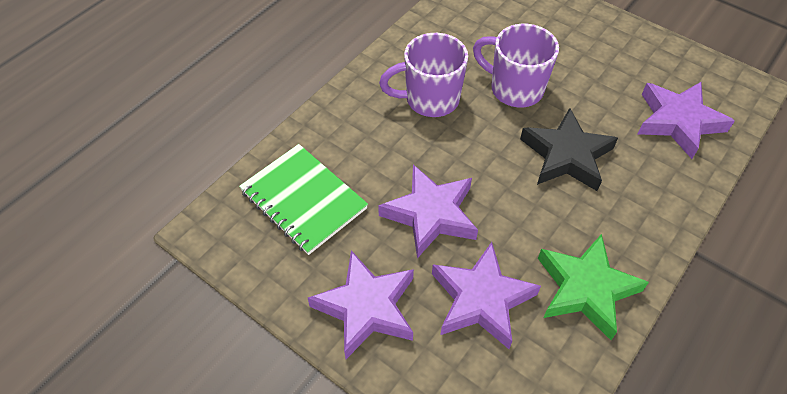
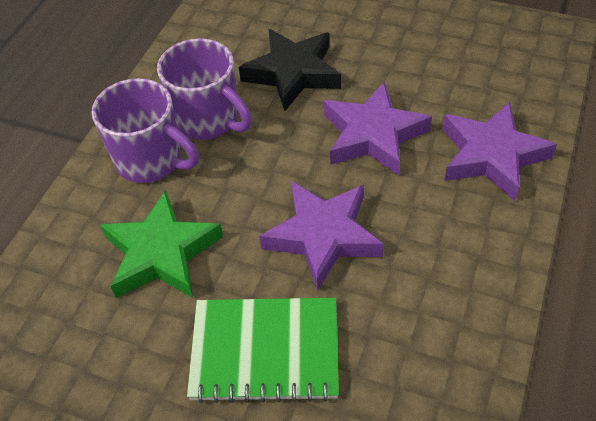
purple star: [308,250,414,359] [378,164,478,258] [432,242,541,349] [638,82,735,159] = 4 -> [259,181,384,291] [324,82,432,176] [443,102,557,201] = 3

